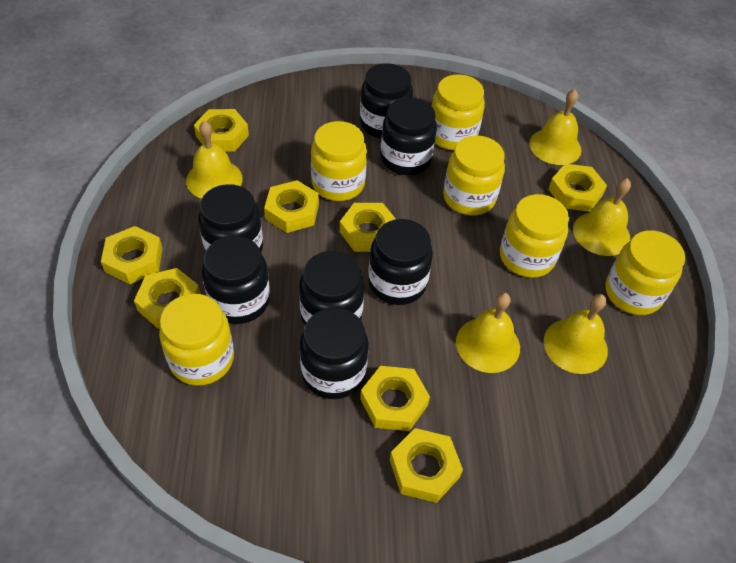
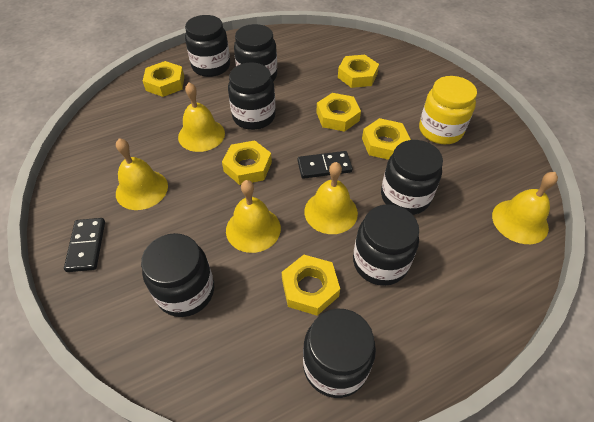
black domino: none = 0 -> [64,218,105,272] [298,151,353,179] = 2
yellow jar: [159,294,234,386] [311,121,367,201] [431,74,485,150] [443,135,505,216] [500,194,569,278] [606,230,685,315] = 6 -> [419,76,477,144] = 1
yellow nut: [101,226,163,284] [134,268,200,329] [194,109,249,152] [264,180,319,233] [340,203,396,252] [360,366,430,431] [390,428,463,503] [548,164,607,212] = 8 -> [143,61,184,97] [222,140,272,185] [282,255,340,316] [316,93,361,132] [338,55,379,88] [362,118,411,160] = 6

